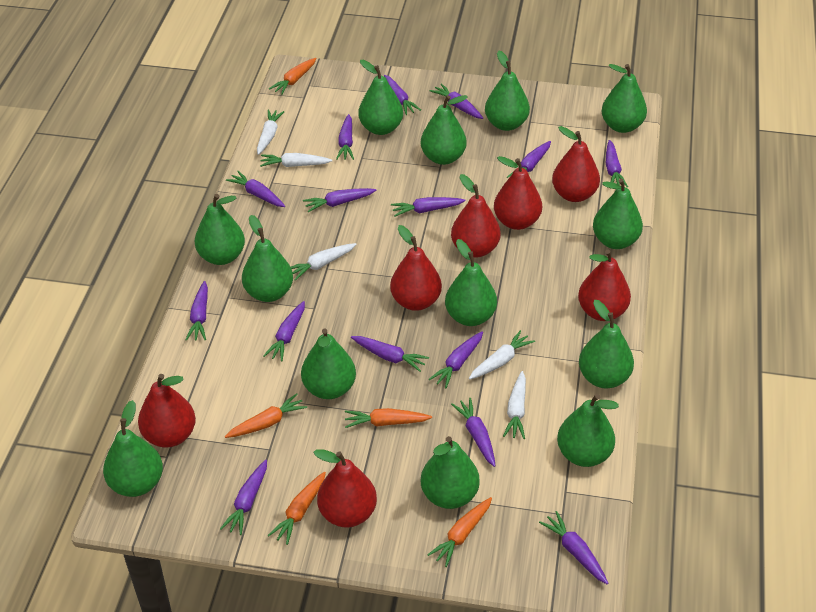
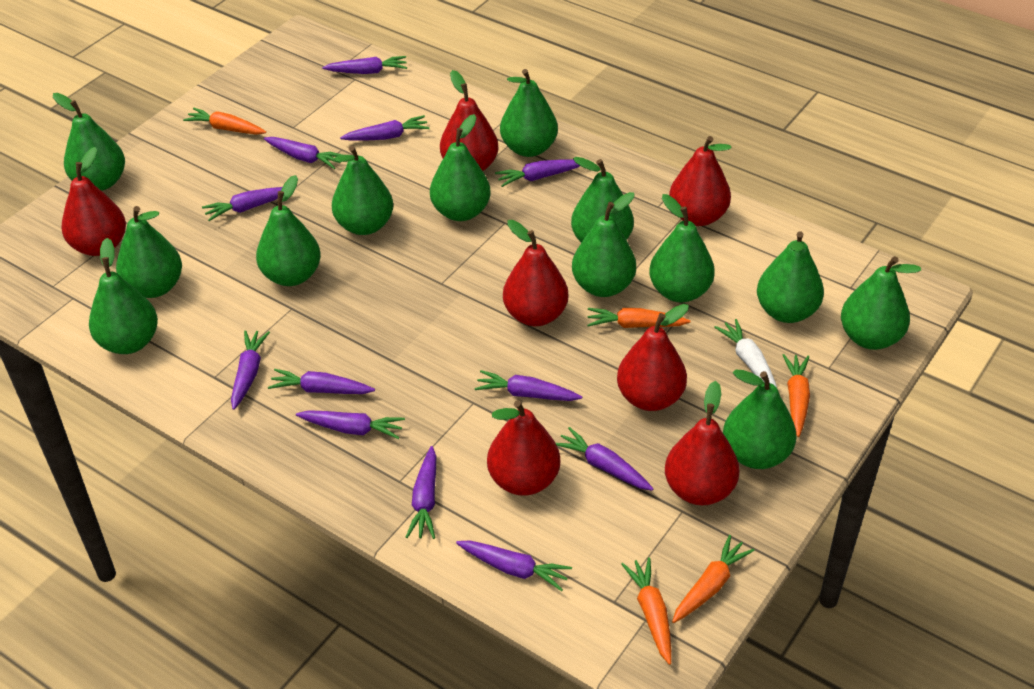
purple carrot: [185,281,208,341] [220,460,267,535] [226,171,285,207] [263,301,305,361] [303,188,376,212] [336,114,354,160] [351,336,429,372] [384,75,421,115] [391,197,466,217] [429,331,483,388] [430,84,483,119] [451,398,495,467] [507,141,551,178] [539,511,608,585] [606,140,628,187] = 15 -> [202,187,282,221] [231,330,270,410] [264,137,342,169] [268,369,375,394] [296,410,405,439] [322,56,407,74] [340,115,430,141] [406,446,436,539] [456,540,572,591] [474,370,582,401] [495,159,580,187] [556,427,653,491] = 12
white carrot: [257,109,285,155] [260,153,332,167] [291,243,357,281] [469,330,535,380] [503,371,526,439] = 5 -> [714,319,777,388] = 1

